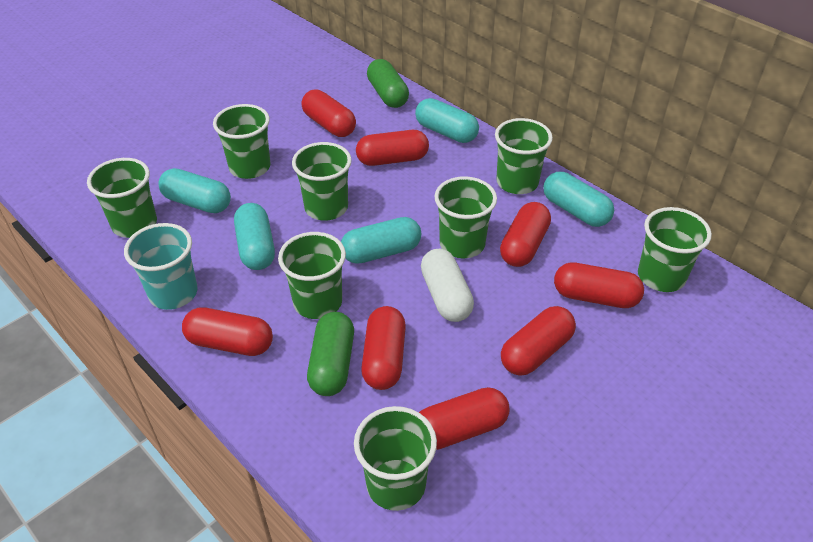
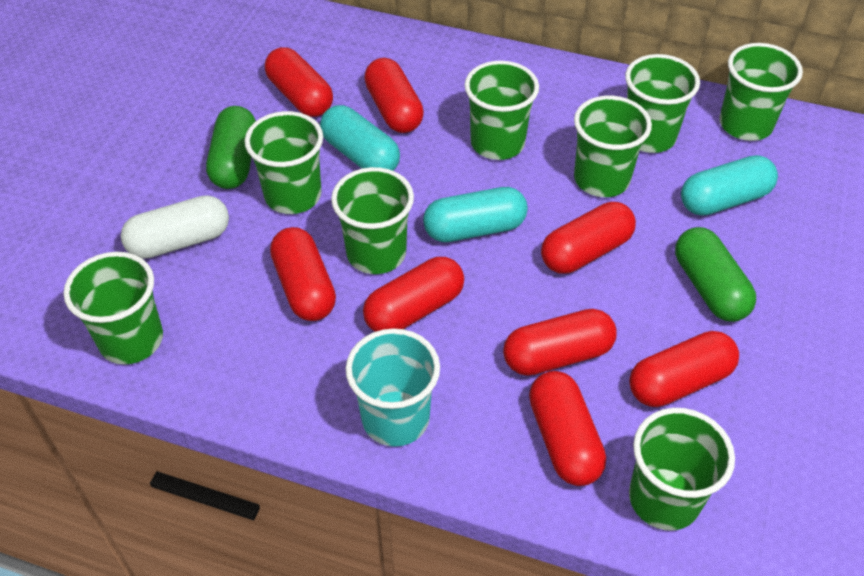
turquoise capsule: [158,168,231,213] [234,203,275,270] [341,217,421,264] [415,98,479,143] [543,172,614,227] = 5 -> [320,105,400,171] [423,187,528,242] [681,155,778,215] = 3

